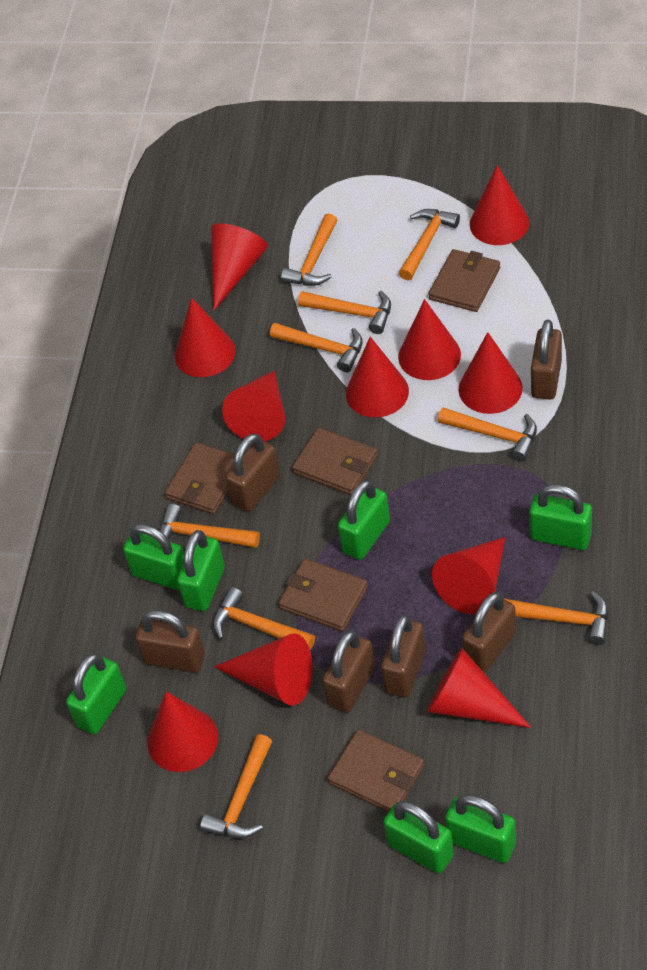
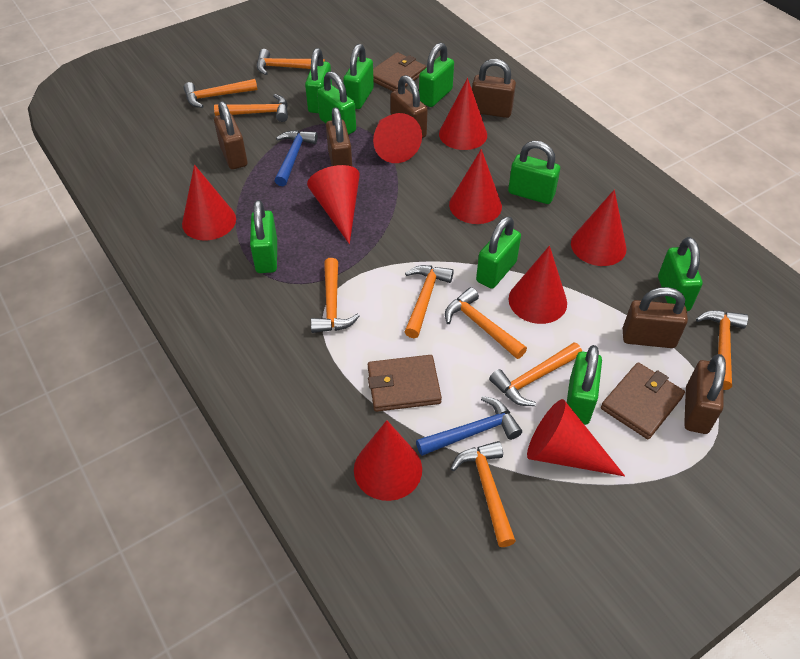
blue hammer: none = 0 -> [275,130,318,186] [416,396,522,456] = 2
brown wallet: [165,442,235,514] [278,558,368,631] [292,428,378,495] [328,729,425,812] [428,249,500,312] = 5 -> [368,355,442,412] [373,52,426,91] [601,362,685,439] = 3
green padlock: [66,653,126,734] [123,524,185,590] [177,530,225,611] [338,480,390,560] [384,801,454,873] [445,795,516,863] [529,484,592,550] = 7 -> [250,200,277,273] [305,48,332,113] [317,71,356,135] [343,44,374,109] [419,43,454,107] [476,216,521,289] [508,141,560,204] [567,345,602,425] [658,237,702,311] = 9
red cone: [147,691,218,772] [175,298,236,377] [211,223,268,310] [214,633,313,706] [222,371,285,442] [346,337,409,418] [398,299,461,380] [427,648,531,728] [432,537,505,614] [458,332,523,414] [470,165,529,245] = 11 -> [182,165,236,240] [307,165,360,244] [354,420,422,501] [373,113,422,163] [439,78,487,150] [449,149,502,224] [509,246,567,324] [527,399,625,476] [571,190,627,266] = 9

